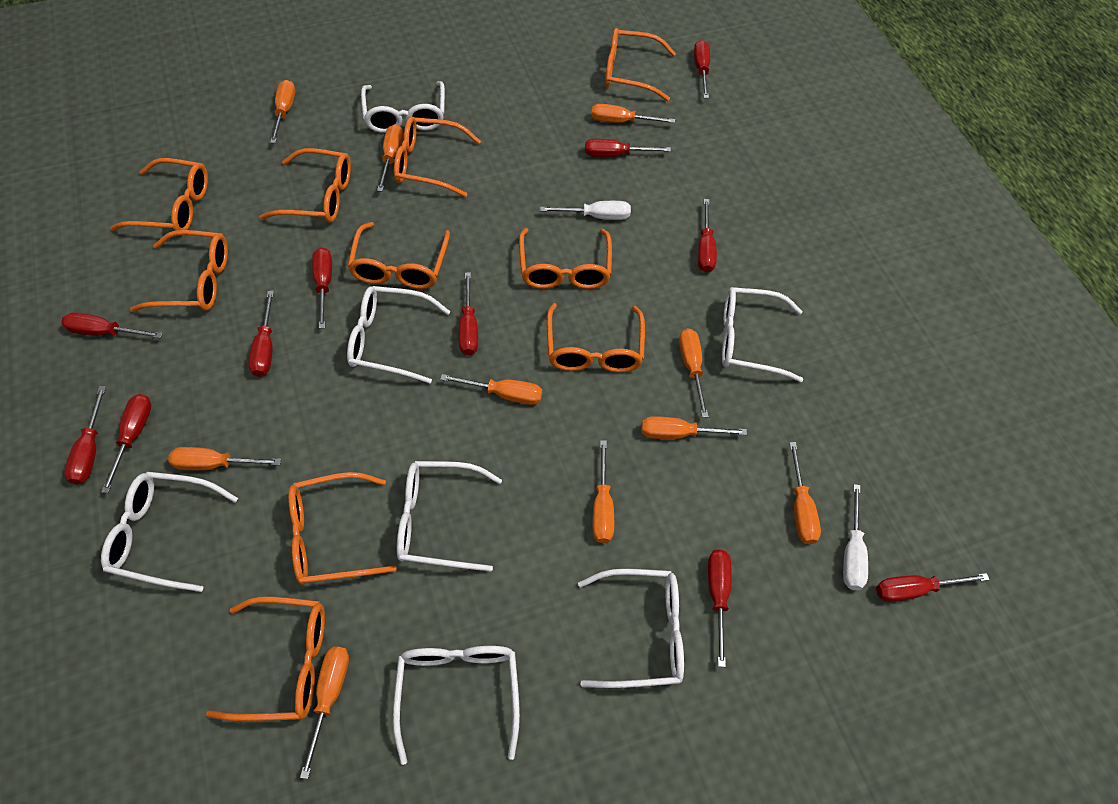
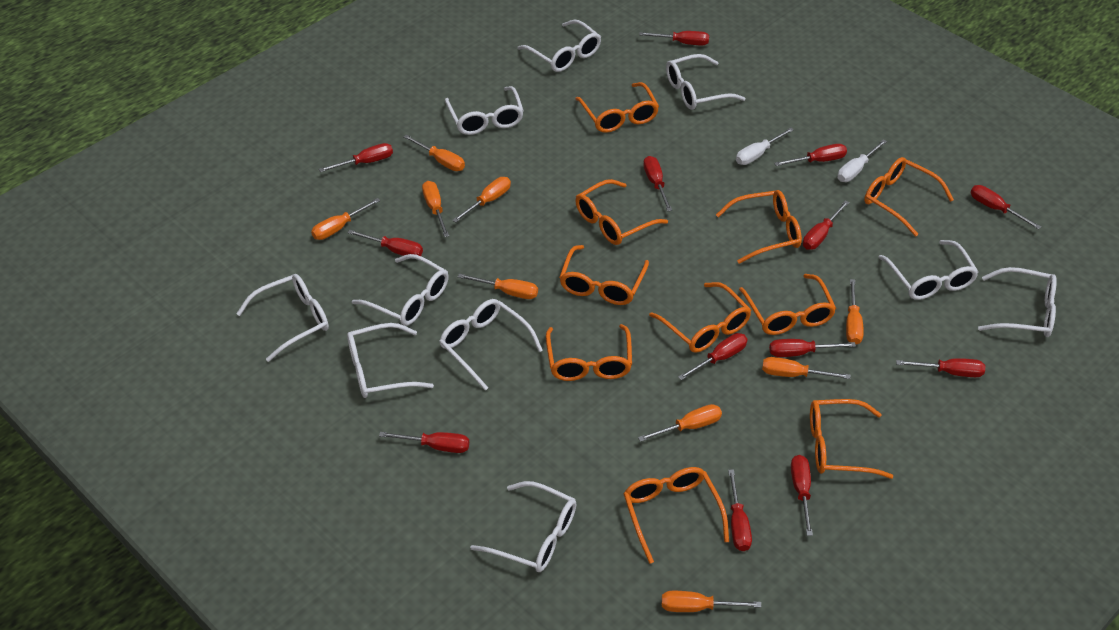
orange screwdriver: [168,447,281,470] [270,80,295,143] [300,646,349,779] [377,124,403,192] [440,374,542,405] [591,104,675,123] [592,440,614,543] [641,416,747,439] [679,328,709,418] [789,442,821,544] = 10 -> [311,198,380,240] [403,135,465,171] [422,181,449,237] [452,177,511,223] [458,273,538,299] [638,404,722,442] [662,591,761,612] [762,357,851,379] [846,279,864,344] = 9
red screwdriver: [61,312,163,338] [64,386,106,484] [101,394,152,493] [248,291,274,377] [312,247,332,329] [459,272,478,355] [585,139,671,157] [694,40,710,98] [698,199,717,273] [708,549,732,667] [876,573,989,602] = 11 -> [319,143,393,172] [347,230,423,256] [379,432,469,453] [639,31,709,45] [643,156,672,211] [678,333,747,380] [728,469,752,551] [769,339,856,357] [774,144,847,166] [791,455,813,536] [803,200,849,250] [896,358,985,377] [971,185,1041,229] = 13
white glasses: [101,472,238,592] [347,286,450,384] [361,81,445,133] [393,646,520,765] [397,461,502,572] [578,569,684,688] [722,287,803,382] = 7 -> [236,274,329,362] [347,323,434,398] [352,254,449,326] [439,299,543,390] [445,86,524,135] [470,481,576,572] [517,20,601,72] [666,54,746,110] [879,240,979,300] [978,267,1057,337] = 10

